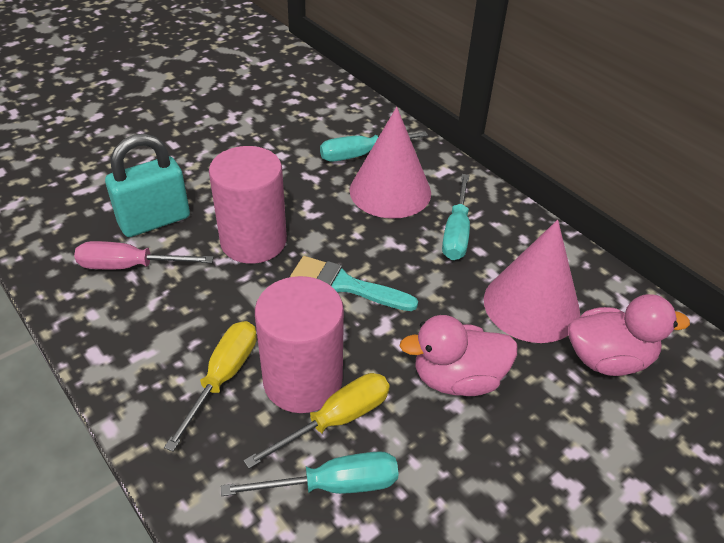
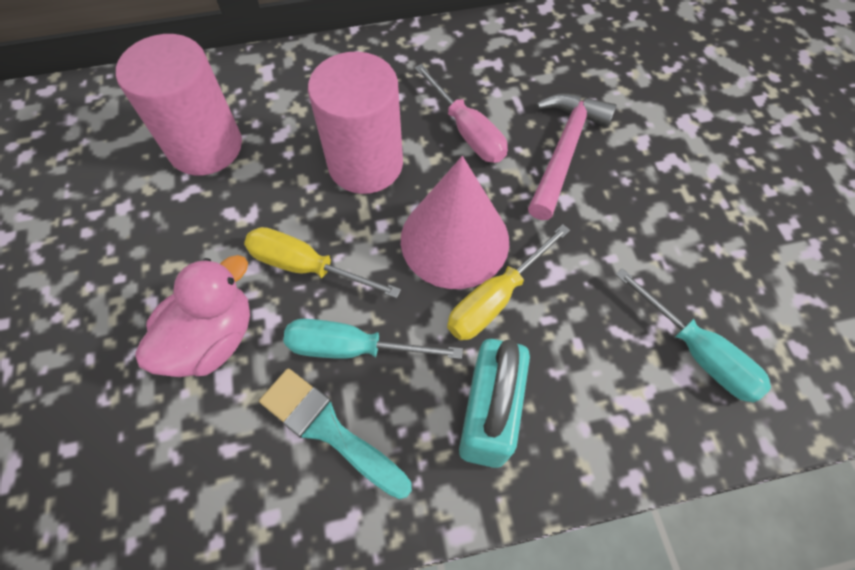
pink cone: [350,107,431,219] [484,220,580,343] = 2 -> [401,156,509,289] = 1
pink duck: [400,315,518,396] [568,294,690,376] = 2 -> [135,255,250,377] = 1
pink hammer: none = 0 -> [528,93,616,220] = 1
turquoise screwdriver: [221,451,399,496] [320,131,428,162] [442,174,470,260] = 3 -> [283,319,463,359] [615,268,771,403] = 2

